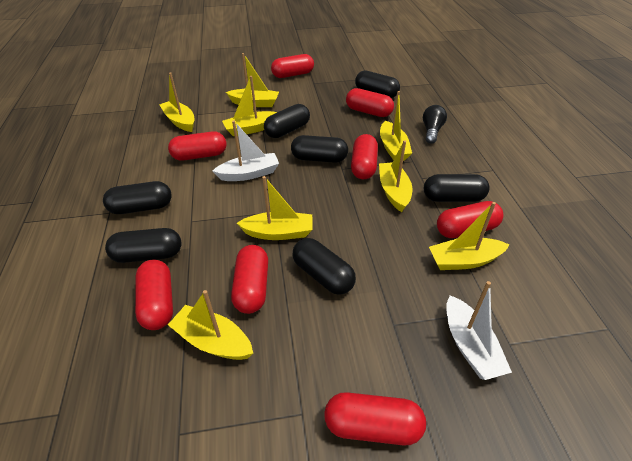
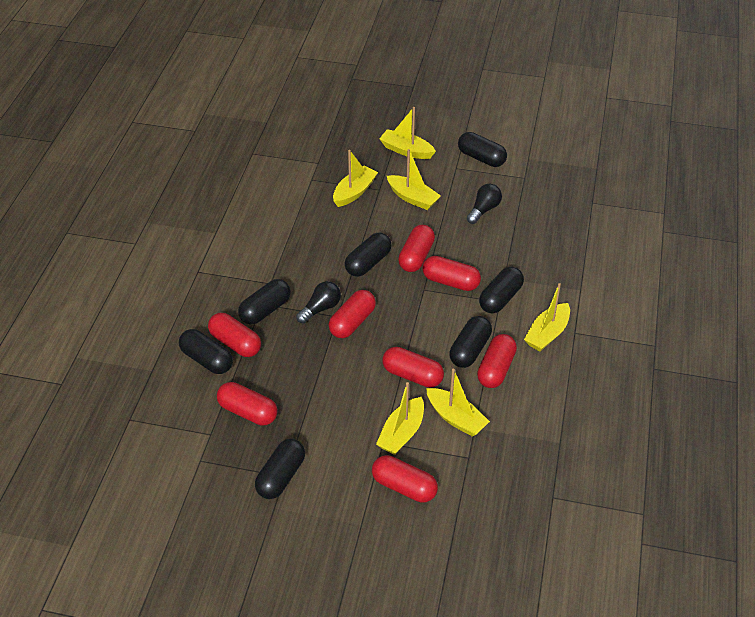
black light bulb: [423,105,447,144] = 1 -> [296,281,341,324] [467,184,502,224] = 2
white boat: [213,121,279,181] [446,281,512,380] = 2 -> none = 0
yellow boat: [159,72,195,132] [168,290,253,360] [222,76,277,136] [226,53,279,107] [237,176,313,240] [379,140,412,212] [380,91,412,161] [429,202,510,270] = 8 -> [333,150,378,207] [376,382,424,455] [379,107,436,159] [387,149,441,210] [426,369,490,437] [524,283,570,351] = 6

